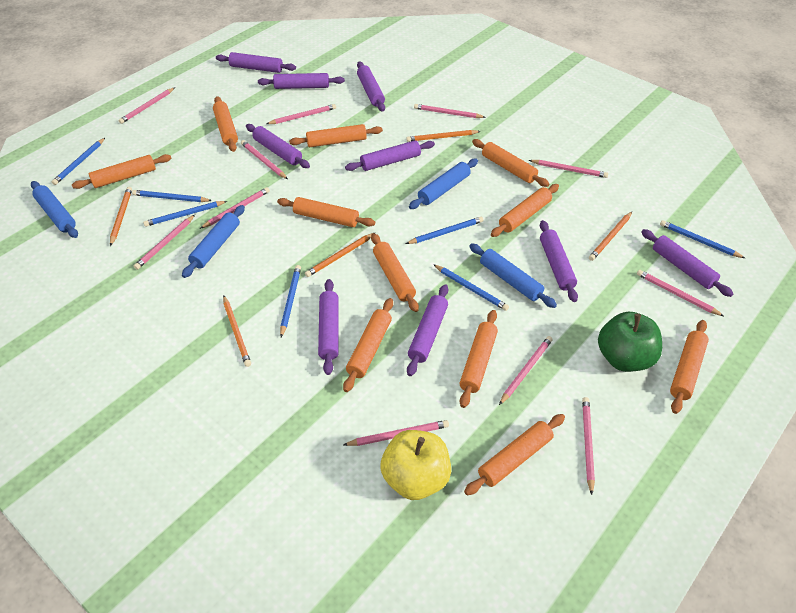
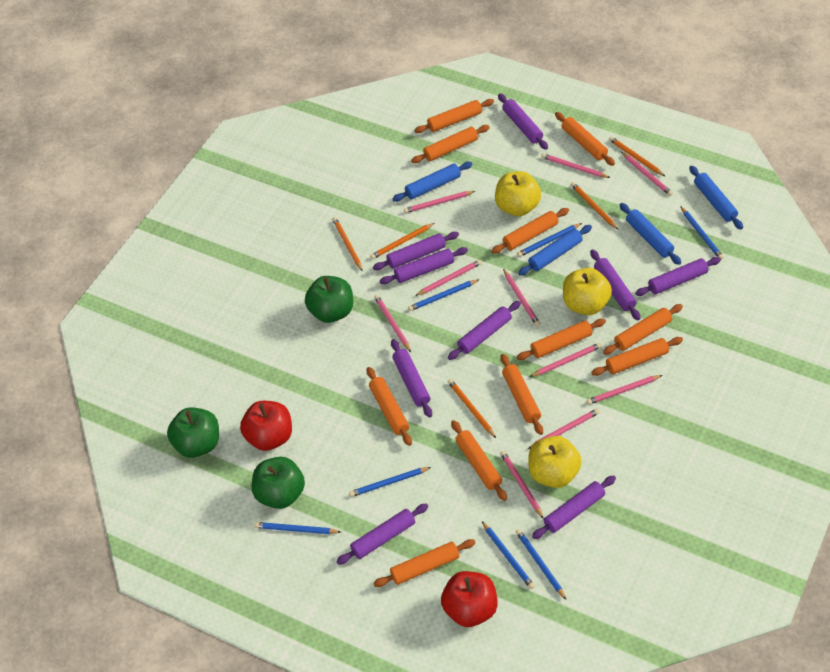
green apple: [598,312,662,372] = 1 -> [167,407,219,458] [252,457,305,509] [305,276,353,323] = 3
pink pencil: [119,88,175,124] [134,215,195,270] [200,187,270,229] [241,140,288,179] [267,104,336,124] [344,420,449,446] [414,104,485,118] [499,336,553,405] [529,160,608,178] [582,397,595,495] [637,270,724,316] = 11 -> [374,295,411,352] [404,191,475,213] [415,260,482,296] [500,451,544,519] [503,269,540,326] [528,409,600,449] [529,343,602,377] [541,153,610,178] [586,375,662,405] [622,152,673,196] = 10
red apple: none = 0 -> [240,401,292,451] [441,571,498,627] = 2
yellow apple: [380,430,451,500] = 1 -> [495,171,541,216] [528,436,582,488] [563,268,612,315] = 3

